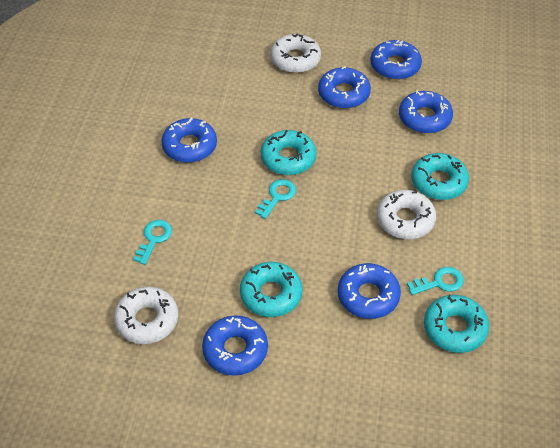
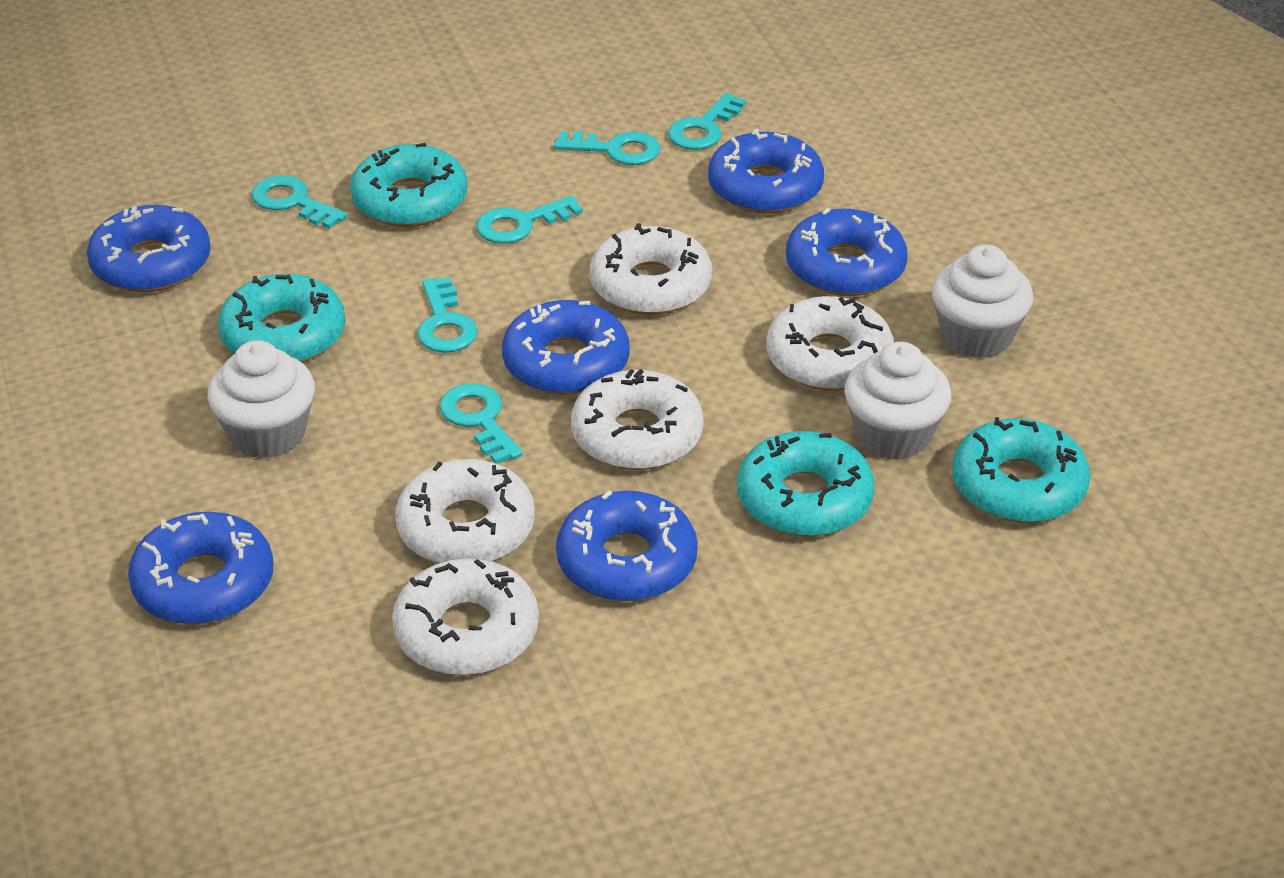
turquoise key: [133,220,172,265] [255,179,296,219] [407,267,464,295] = 3 -> [251,175,348,229] [417,277,478,353] [439,383,523,464] [476,195,583,244] [554,131,660,165] [668,93,746,150] = 6
white cupcake: none = 0 -> [208,340,315,459] [844,342,951,460] [931,245,1033,358] = 3
white donut: [114,287,178,344] [270,33,321,73] [377,190,436,239] = 3 -> [392,558,539,676] [395,459,535,563] [571,369,703,470] [590,223,712,315] [766,296,894,391] = 5

